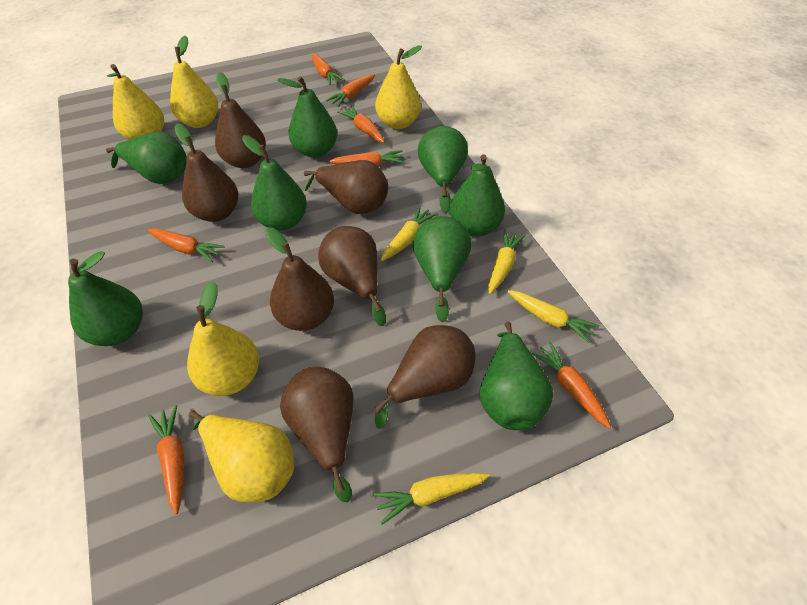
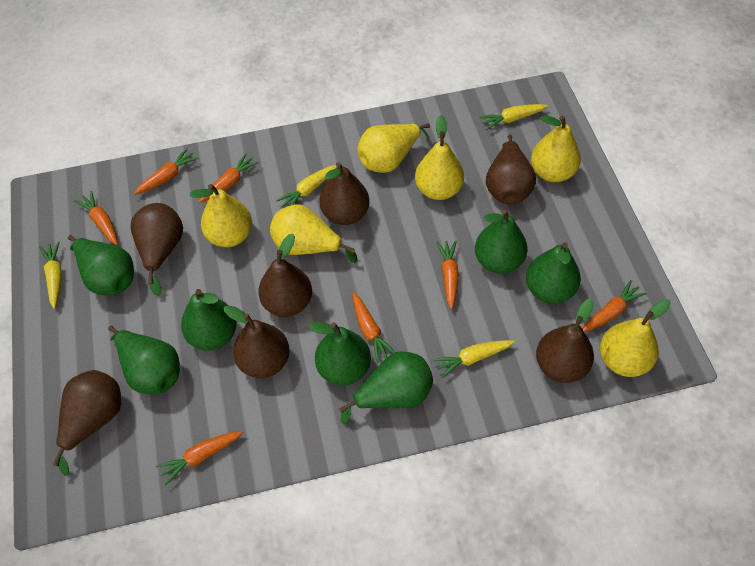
green pear: [68,251,143,346] [106,132,187,184] [242,135,307,231] [277,76,337,158] [413,216,471,322] [418,126,468,214] [449,154,505,237] [480,321,553,430] = 8 -> [68,235,134,296] [108,326,180,394] [181,289,237,351] [308,322,371,385] [339,351,433,424] [475,209,527,273] [526,242,581,304] = 7
yellow pear: [107,64,164,140] [170,35,218,128] [187,281,259,396] [189,410,294,502] [375,45,422,129] = 5 -> [190,184,252,247] [270,204,358,263] [357,123,430,173] [415,115,464,200] [531,116,581,182] [600,299,671,377] = 6

